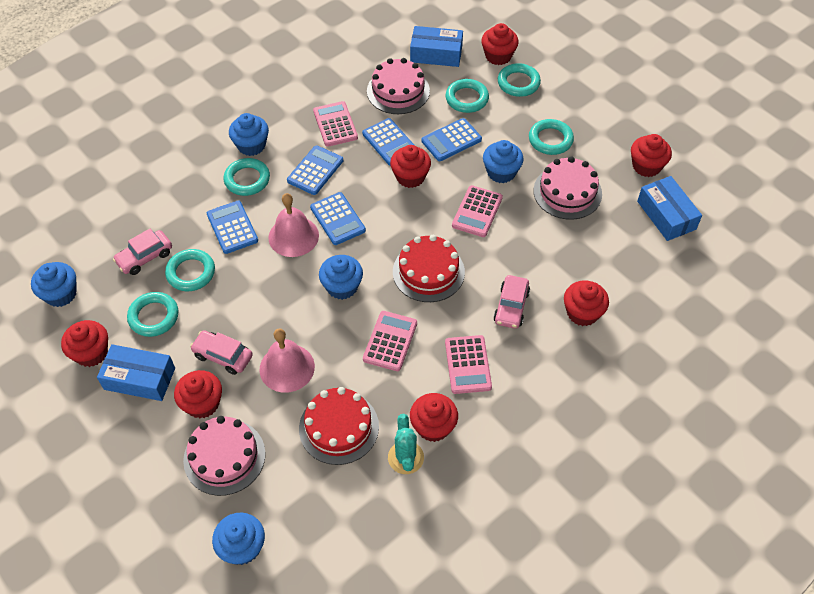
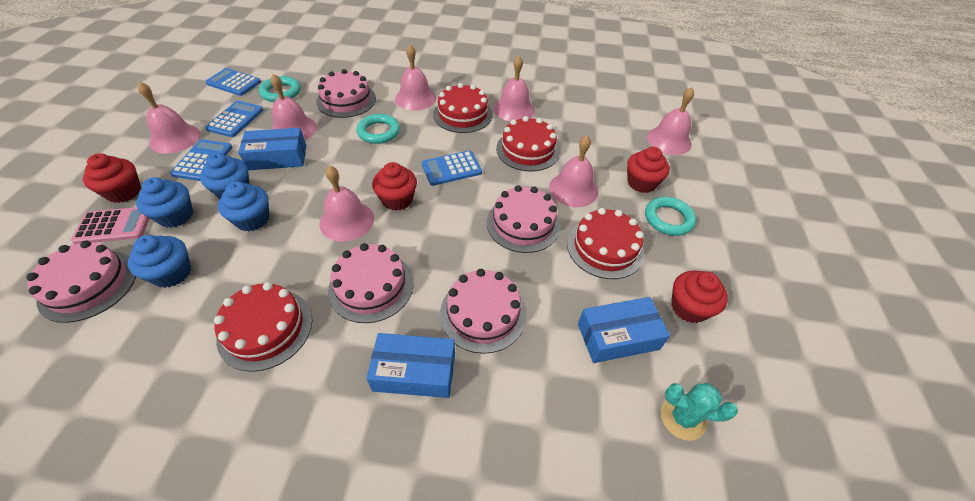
blue calculator: [207,201,258,254] [287,145,343,195] [310,192,366,245] [362,118,414,166] [421,118,482,161] = 5 -> [170,139,232,181] [205,68,261,96] [205,101,263,137] [422,151,482,186] = 4
blue cupcake: [31,262,76,307] [212,513,265,565] [229,113,269,156] [319,255,363,300] [483,140,524,183] = 5 -> [128,235,191,288] [136,177,193,228] [200,153,249,199] [218,181,269,232] = 4
pink bell: [259,328,315,393] [269,193,319,257] = 2 -> [138,82,200,154] [270,74,317,140] [319,166,374,242] [395,45,436,110] [493,56,535,121] [549,135,598,207] [647,87,694,155] = 7
pink cake: [183,416,265,496] [367,58,430,114] [533,156,602,220] = 3 -> [26,241,136,323] [316,69,376,118] [328,243,414,323] [440,269,526,354] [487,185,561,253] = 5
pink calculator: [313,101,358,147] [363,311,417,371] [445,335,492,394] [452,185,503,237] = 4 -> [71,207,150,244] = 1
pink car: [113,229,172,275] [190,331,253,375] [493,275,530,329] = 3 -> none = 0
red cake: [299,387,379,465] [393,235,465,302] = 2 -> [214,282,312,372] [433,83,492,133] [496,116,560,172] [567,208,644,279] = 4
red cupcake: [61,320,108,367] [174,370,222,418] [390,145,431,188] [410,393,458,442] [481,23,519,65] [564,281,609,326] [631,134,672,177] = 7 -> [83,153,141,203] [372,162,417,211] [627,147,670,193] [671,270,728,323] = 4
turquoise ring: [127,292,179,337] [165,249,215,291] [223,158,270,196] [445,79,489,113] [498,63,541,97] [529,119,574,155] = 6 -> [259,76,300,102] [357,114,400,144] [645,197,696,236] = 3

